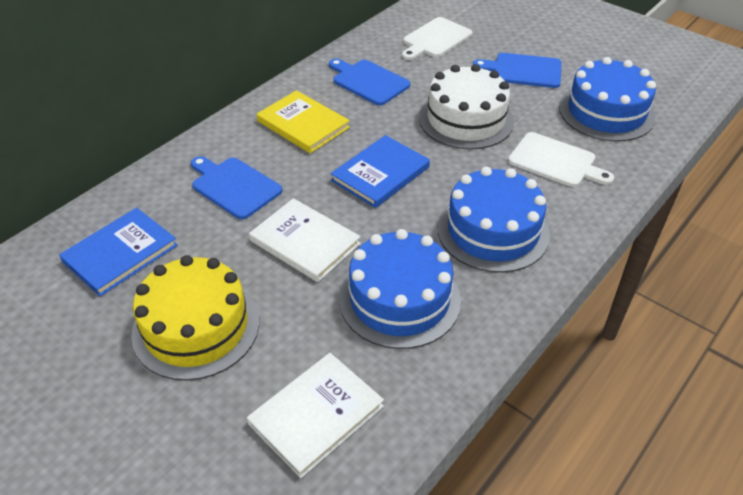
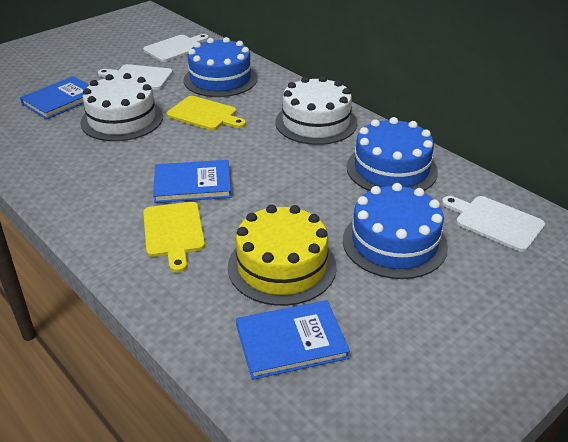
blue book: [59,208,178,297] [331,135,430,208] = 2 -> [20,76,89,119] [153,160,231,203] [236,300,350,380] = 3
blue cutting board: [191,156,282,219] [329,58,410,105] [473,53,562,88] = 3 -> none = 0
white book: [247,353,384,478] [249,198,361,282] = 2 -> none = 0
white cake: [419,64,514,150] = 1 -> [80,73,163,141] [275,76,357,145] = 2
white cutting board: [402,17,473,60] [508,132,614,187] = 2 -> [98,64,173,90] [143,34,209,62] [442,196,545,252] = 3
yellow book: [257,90,350,153] = 1 -> none = 0
yellow cutting board: none = 0 -> [143,202,205,272] [167,96,246,130] = 2

